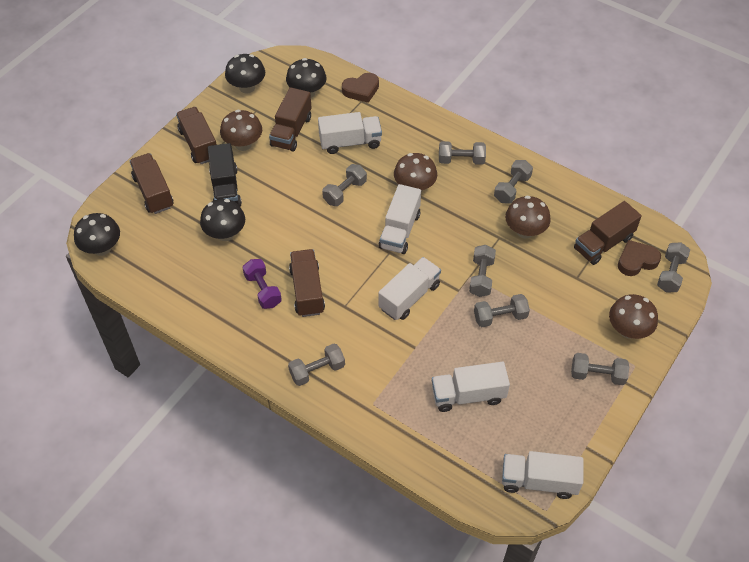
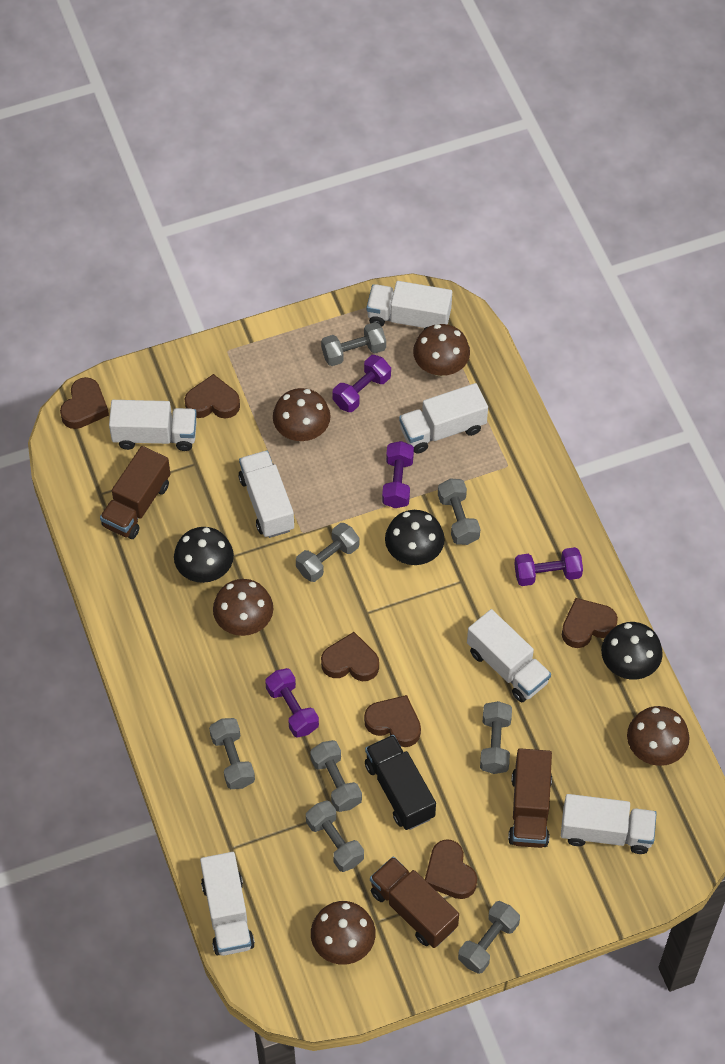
black mushroom: [74,213,120,256] [200,199,245,241] [225,54,265,94] [286,58,327,98] = 4 -> [174,527,234,583] [385,510,445,565] [601,622,663,680] = 3
brown heart: [342,73,379,103] [618,240,661,276] = 2 -> [60,377,109,429] [185,374,240,419] [321,632,379,681] [364,695,421,747] [425,839,477,899] [562,598,618,648] = 6
brown mushroom: [220,110,262,151] [394,153,437,192] [505,196,551,239] [609,294,658,339] = 4 -> [213,579,274,636] [273,388,330,441] [311,901,376,965] [413,324,470,377] [627,706,690,766] = 5
brown truck: [129,153,174,214] [176,107,217,164] [269,87,312,152] [289,249,325,317] [574,201,642,265] = 5 -> [100,446,170,539] [370,856,459,948] [508,748,552,848] = 3
purple dumbbell: [242,259,282,309] = 1 -> [265,668,319,738] [332,355,391,412] [382,441,414,508] [514,547,583,586] = 4
white truck: [318,112,382,154] [378,257,441,320] [379,184,421,254] [432,362,510,412] [502,451,584,499] = 5 -> [109,400,197,451] [200,852,255,956] [239,450,294,538] [367,281,452,330] [399,383,488,454] [467,609,551,702] [561,794,657,854] = 7

